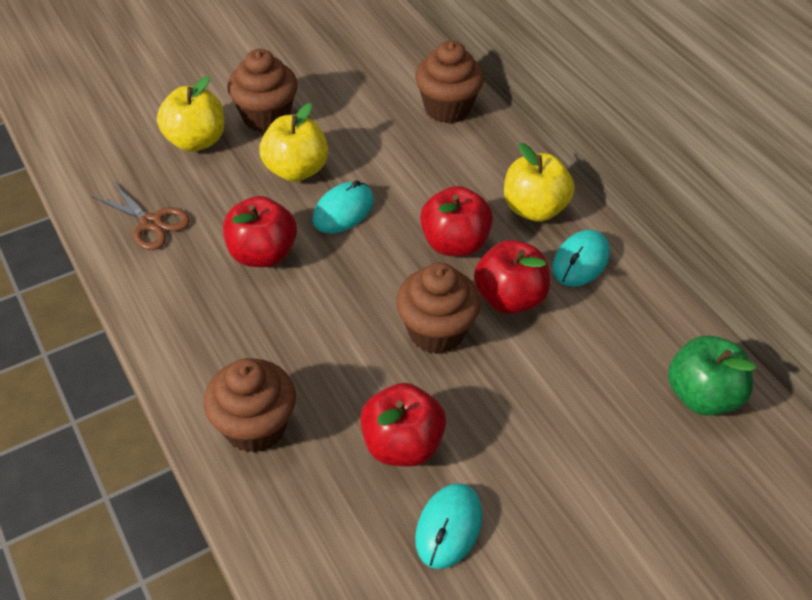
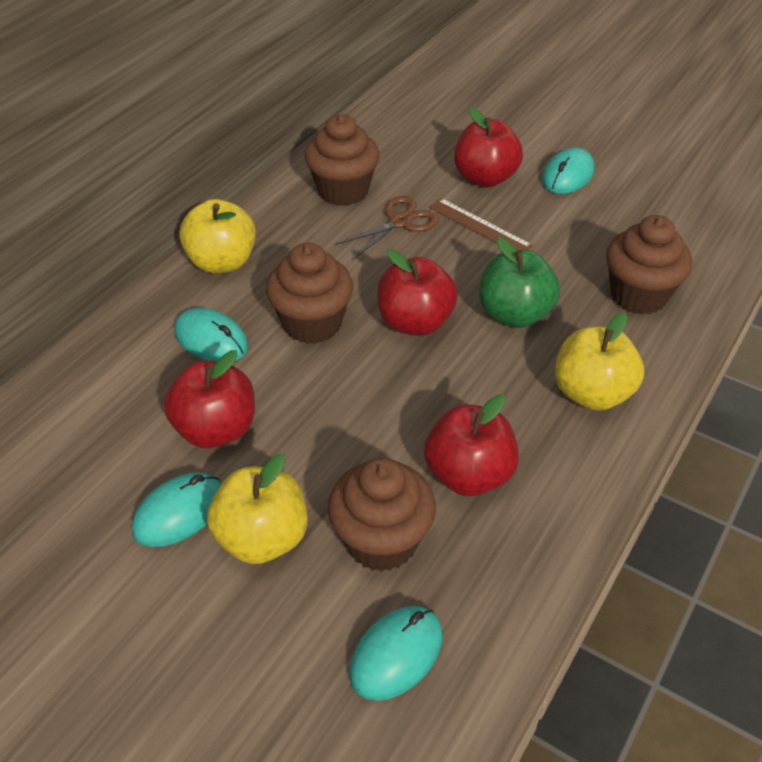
brown ruler: none = 0 -> [429,198,533,250] = 1
turquoise mouse: [312,180,374,233] [415,483,482,569] [552,230,610,287] = 3 -> [132,473,221,547] [174,308,249,362] [349,606,442,701] [542,147,594,194] = 4

